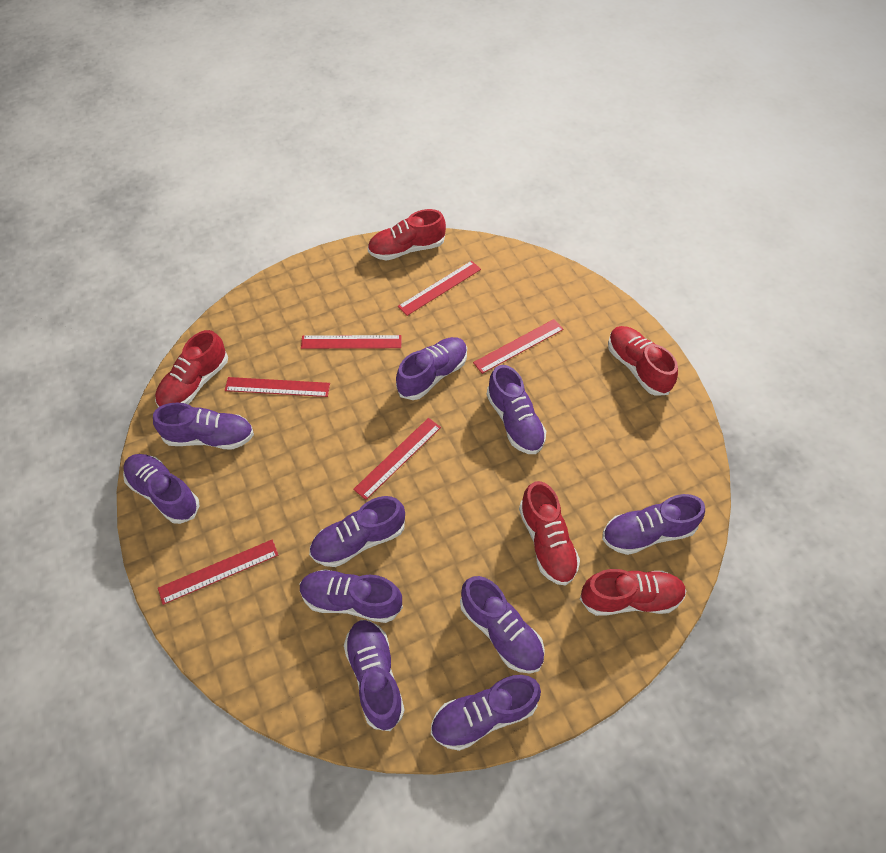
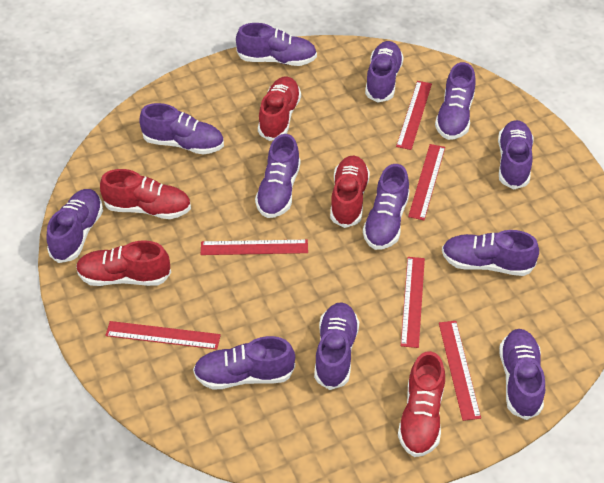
purple shoe: [123,454,200,524] [153,403,254,450] [300,569,403,623] [309,496,405,567] [344,620,405,731] [396,337,467,400] [431,675,541,751] [460,576,545,674] [487,365,546,454] [602,494,705,555] = 10 -> [46,189,103,263] [139,103,224,154] [193,336,295,390] [236,23,317,66] [255,134,300,218] [314,302,359,390] [363,164,410,250] [365,41,404,103] [435,62,476,140] [442,230,539,276] [498,120,533,189] [499,329,545,420] = 12

